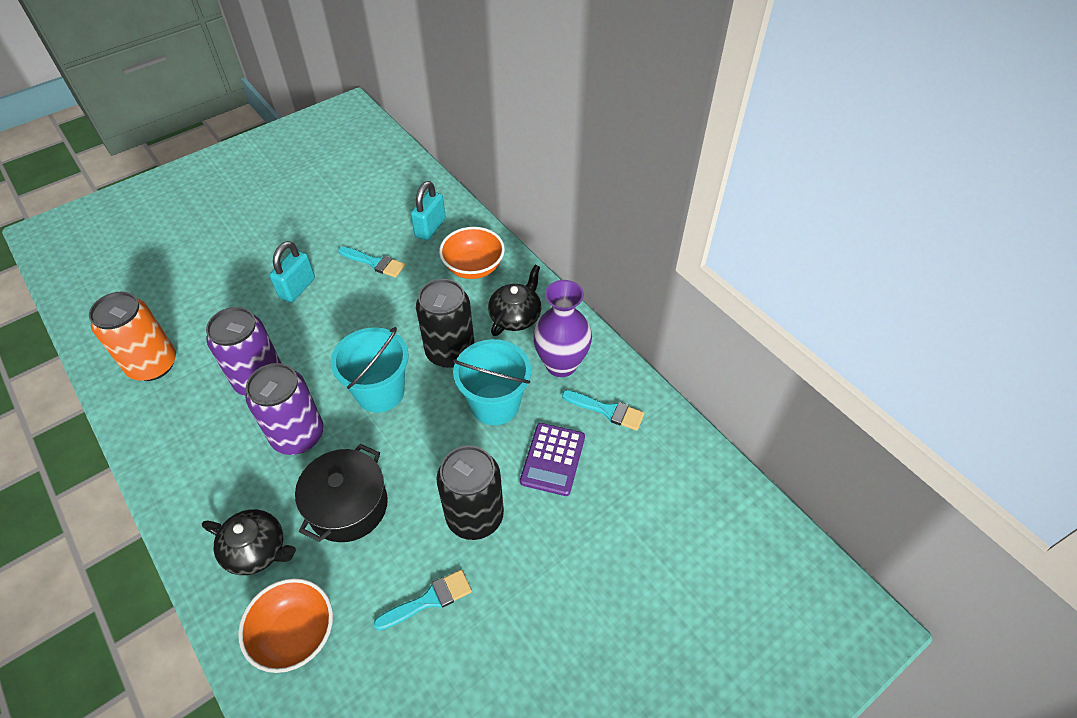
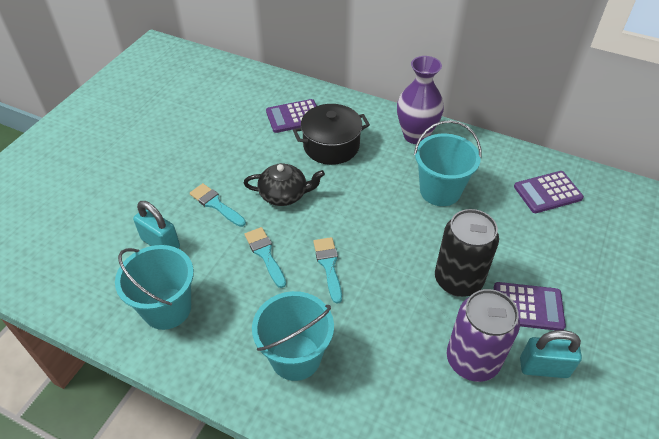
black can: [416,279,475,368] [437,446,504,540] = 2 -> [435,209,499,297] = 1
black teapot: [202,509,296,575] [488,265,541,336] = 2 -> [243,163,325,206] = 1
orange bowl: [238,578,333,673] [439,227,505,279] = 2 -> none = 0
orange can: [89,292,176,381] = 1 -> none = 0
purple calculator: [520,423,585,496] = 1 -> [266,99,317,133] [494,282,566,330] [514,171,584,213] = 3
purple can: [206,307,281,396] [246,363,324,455] = 2 -> [447,289,520,382] = 1
turquoise bucket: [331,327,409,413] [453,339,531,425] = 2 -> [115,245,194,330] [252,291,334,381] [414,120,482,206] = 3

